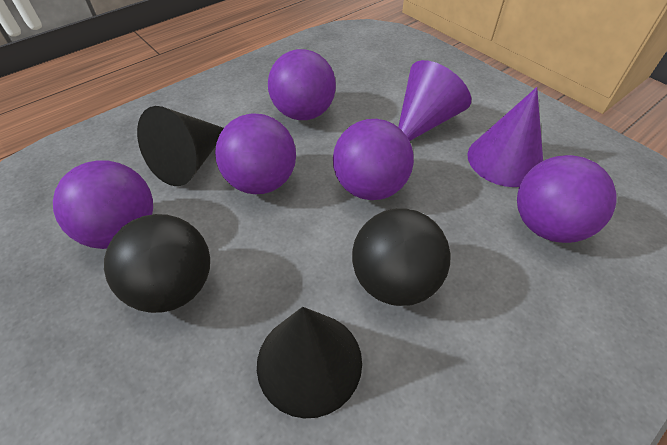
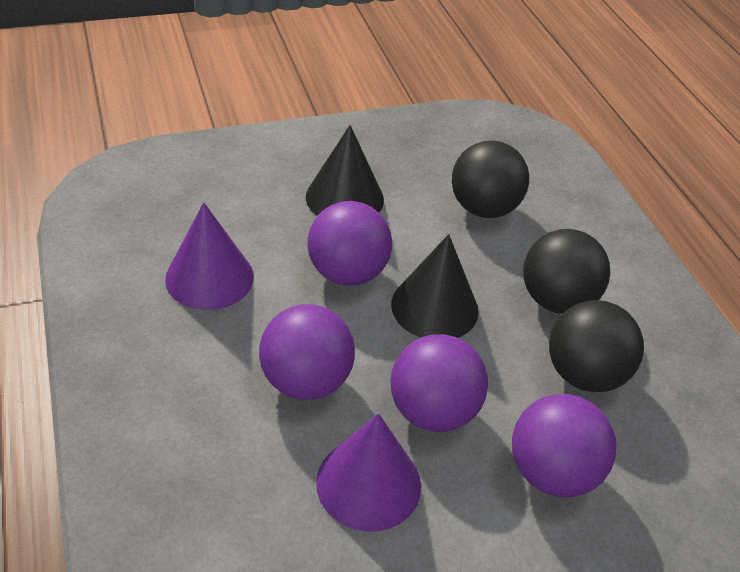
black ball: [104,214,210,313] [352,208,450,306] = 2 -> [452,140,529,218] [523,229,610,314] [549,300,644,392] = 3
purple ball: [53,160,153,249] [215,114,296,194] [268,49,336,120] [333,119,414,200] [517,155,617,243] = 5 -> [259,304,355,400] [307,201,392,285] [390,334,488,432] [512,394,616,498] = 4

